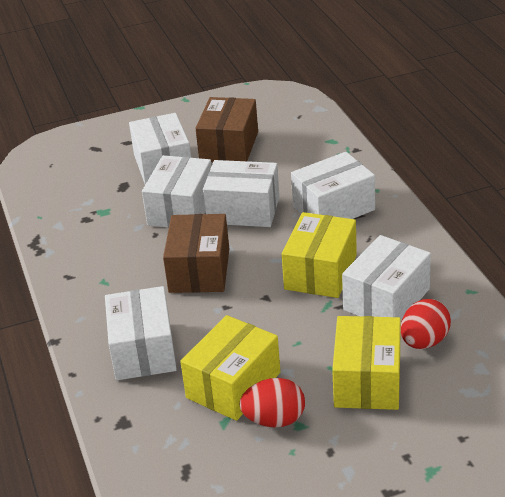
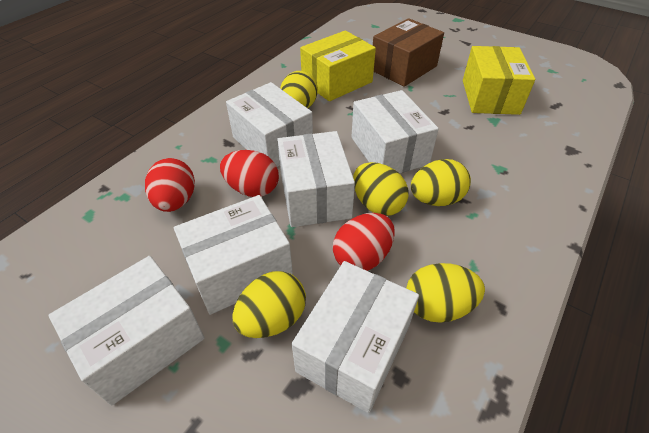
brown box: [163,214,229,293] [195,97,258,162] = 2 -> [373,18,444,87] = 1
red egg: [240,378,305,427] [401,299,451,349] = 2 -> [145,158,195,212] [220,150,279,197] [333,213,395,271] = 3
yellow box: [180,315,280,421] [282,212,357,298] [332,316,401,410] = 3 -> [300,30,376,101] [463,46,535,115] = 2
yellow egg: none = 0 -> [232,271,306,338] [280,71,318,108] [353,162,408,216] [406,263,485,323] [411,159,471,206] = 5

